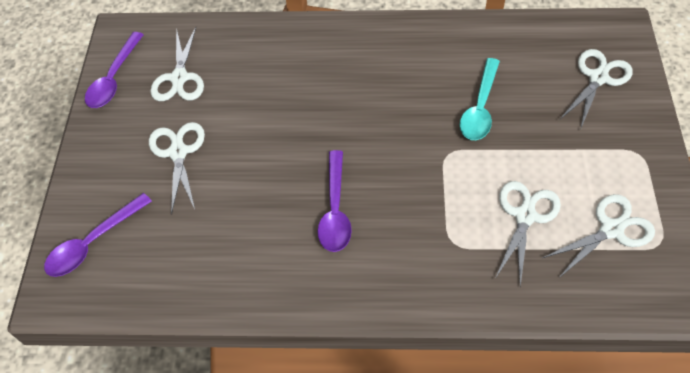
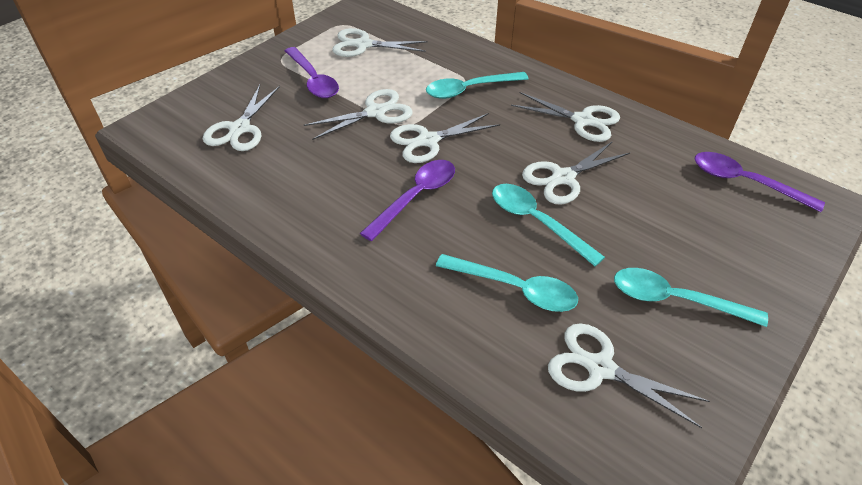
turquoise spoon: [460,58,500,140] = 1 -> [426,72,529,99] [436,254,578,312] [492,184,605,266] [614,268,768,327] = 4
white scissors: [149,122,205,215] [151,27,204,101] [496,181,561,287] [543,194,655,278] [560,49,633,128] = 5 -> [203,85,280,151] [304,89,412,140] [332,28,428,57] [390,113,500,163] [511,92,620,142] [522,141,630,205] [548,323,710,428] = 7

